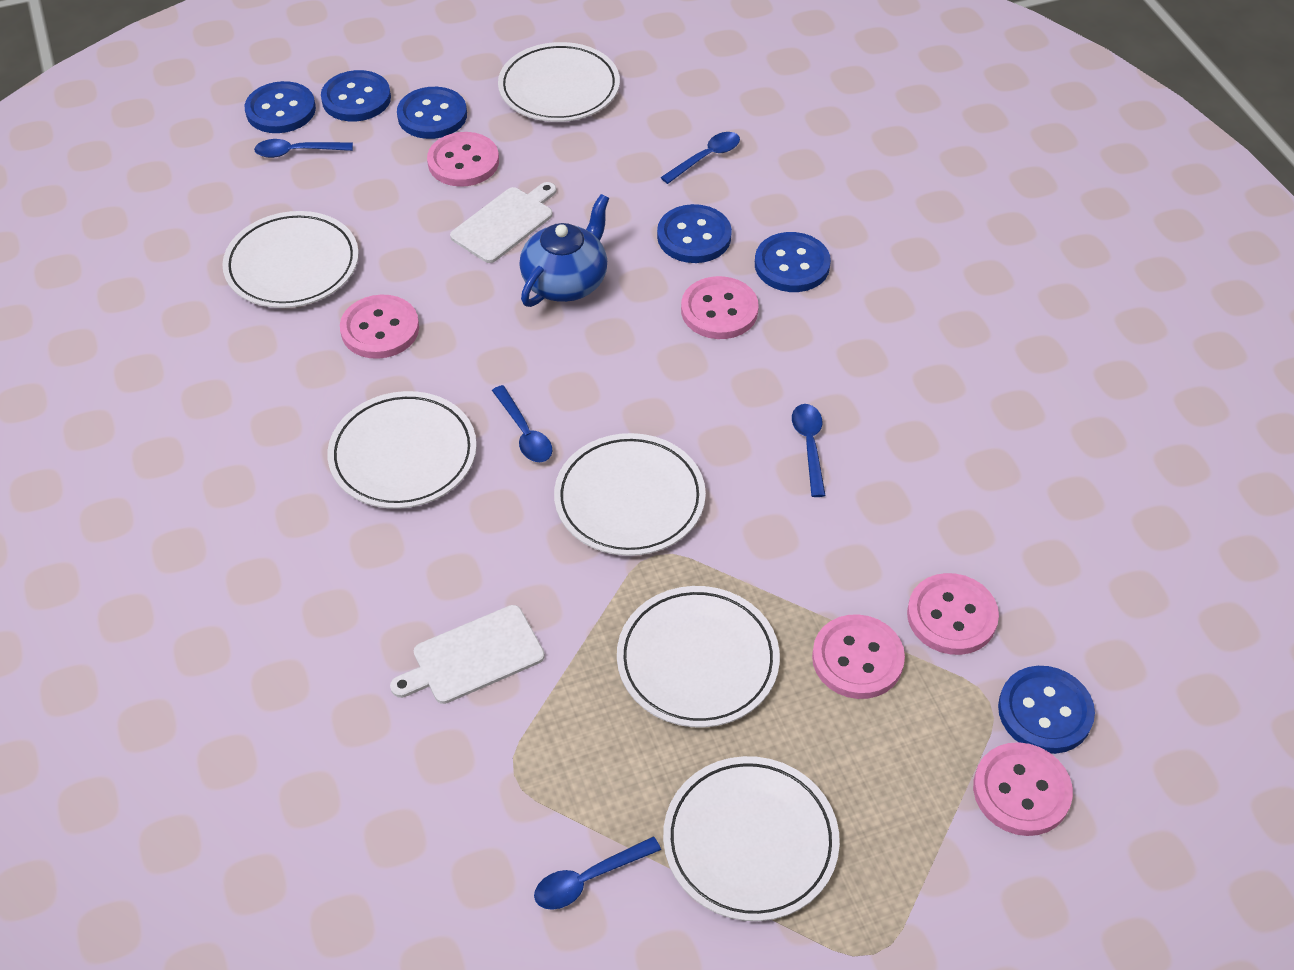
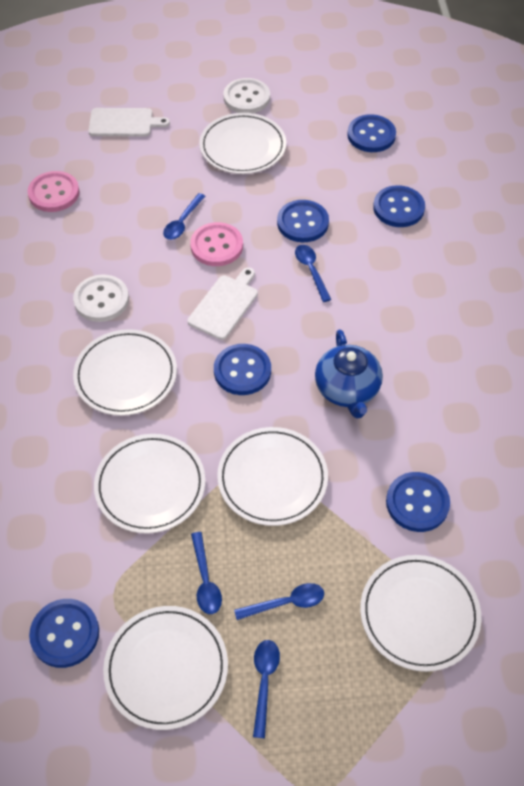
pink button: [340,295,419,359] [427,132,499,187] [681,276,759,339] [812,614,905,699] [907,573,999,655] [973,742,1073,836] = 6 -> [27,171,79,212] [190,222,243,266] = 2
white button: none = 0 -> [73,275,129,322] [224,78,270,113] = 2

